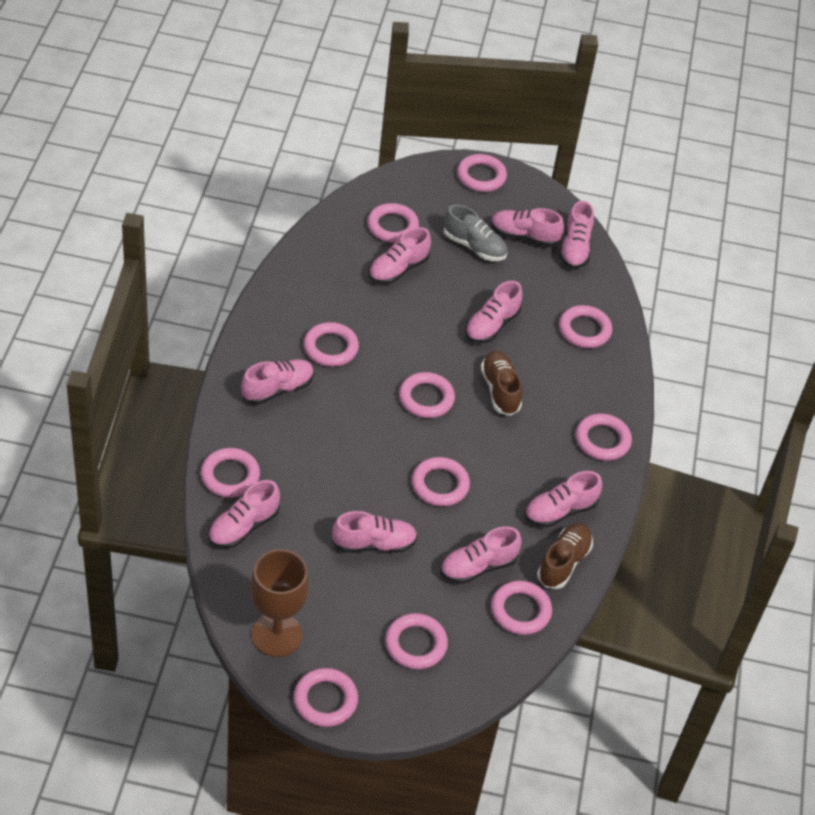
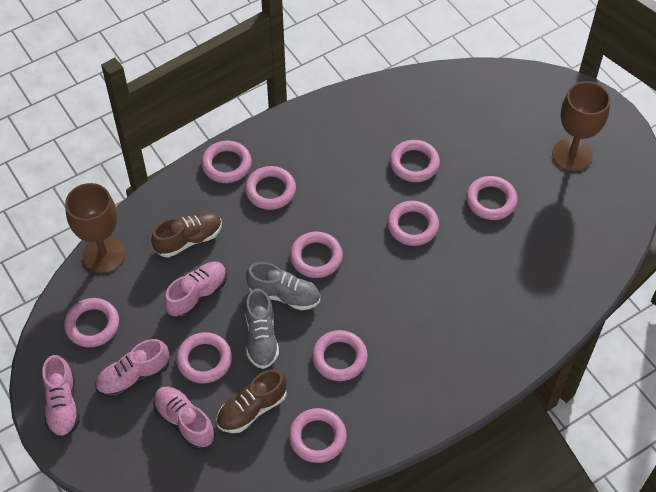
brown goblet: [250,549,309,657] = 1 -> [65,183,125,273] [552,81,610,172] = 2
grey shoe: [444,204,508,261] = 1 -> [245,289,279,369] [246,262,320,310] = 2
pink ring: [201,448,260,497] [293,668,358,727] [304,322,359,367] [367,203,419,243] [385,613,448,669] [399,372,455,418] [412,457,470,506] [457,154,507,192] [491,580,552,635] [559,305,612,348] [576,414,632,461] = 11 -> [64,298,119,347] [176,332,232,383] [201,141,252,183] [245,166,296,210] [289,408,347,463] [290,231,343,278] [312,330,368,381] [387,201,439,246] [390,140,440,182] [466,176,518,220] = 10
pink shoe: [208,480,280,548] [241,359,314,405] [332,511,417,553] [369,227,431,284] [440,526,522,584] [465,281,522,343] [491,208,564,247] [525,471,602,527] [559,201,594,269] = 9 -> [42,355,79,439] [95,339,169,397] [153,387,215,450] [164,262,227,319] = 4

